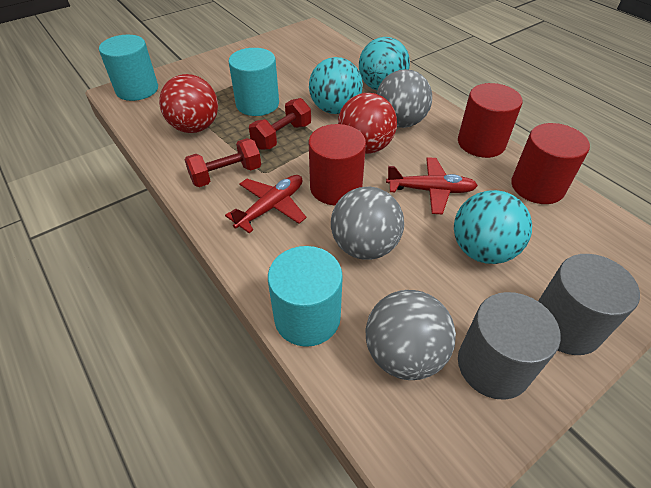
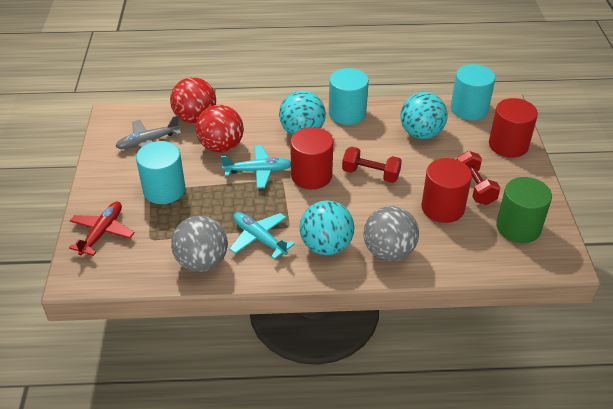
green cylinder: none = 0 -> [496,177,552,243] = 1
grey ball: [331,187,404,260] [366,290,456,380] [377,69,432,128] = 3 -> [171,216,228,272] [363,206,419,261] = 2
grey cylinder: [458,292,561,400] [538,254,640,355] = 2 -> none = 0
grey plane: none = 0 -> [115,115,182,149] = 1
red plane: [225,175,306,233] [386,157,478,215] = 2 -> [69,202,135,256] = 1
turquoise plane: none = 0 -> [221,145,291,188] [229,212,295,259] = 2

